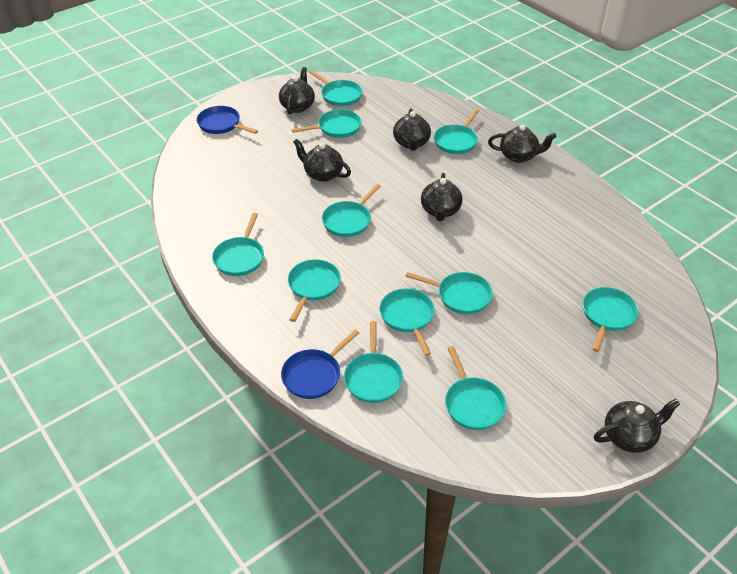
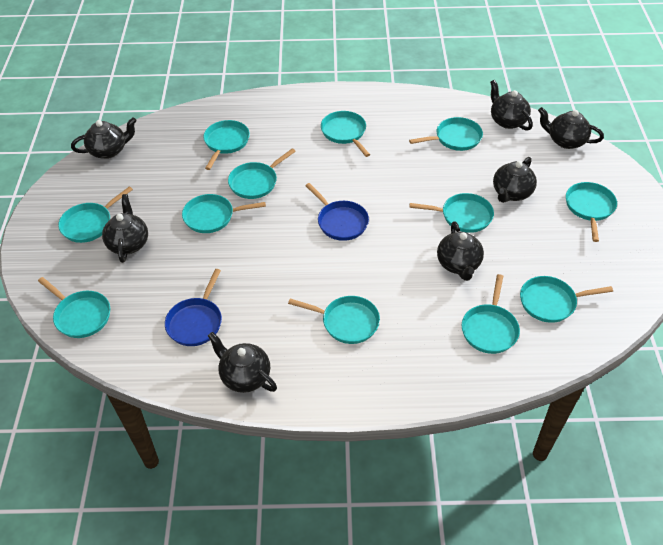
black teapot: [279,67,315,115] [293,139,351,182] [393,109,431,151] [421,173,463,221] [488,124,557,163] [594,399,680,453] = 6 -> [71,117,137,159] [102,194,148,263] [208,332,277,393] [437,221,484,281] [490,80,533,131] [493,157,537,203] [538,107,604,149] = 7
turquoise pan: [212,213,264,276] [288,259,341,322] [292,109,362,138] [309,69,362,106] [322,184,381,237] [344,321,403,403] [380,288,435,356] [405,272,493,314] [434,109,479,154] [445,346,506,430] [583,287,639,352] = 11 -> [38,277,110,338] [58,186,133,243] [182,194,266,233] [203,120,250,170] [228,148,296,199] [288,296,380,344] [321,111,370,157] [409,117,483,151] [409,193,494,233] [461,274,520,354] [520,276,613,323] [566,182,617,242] = 12

